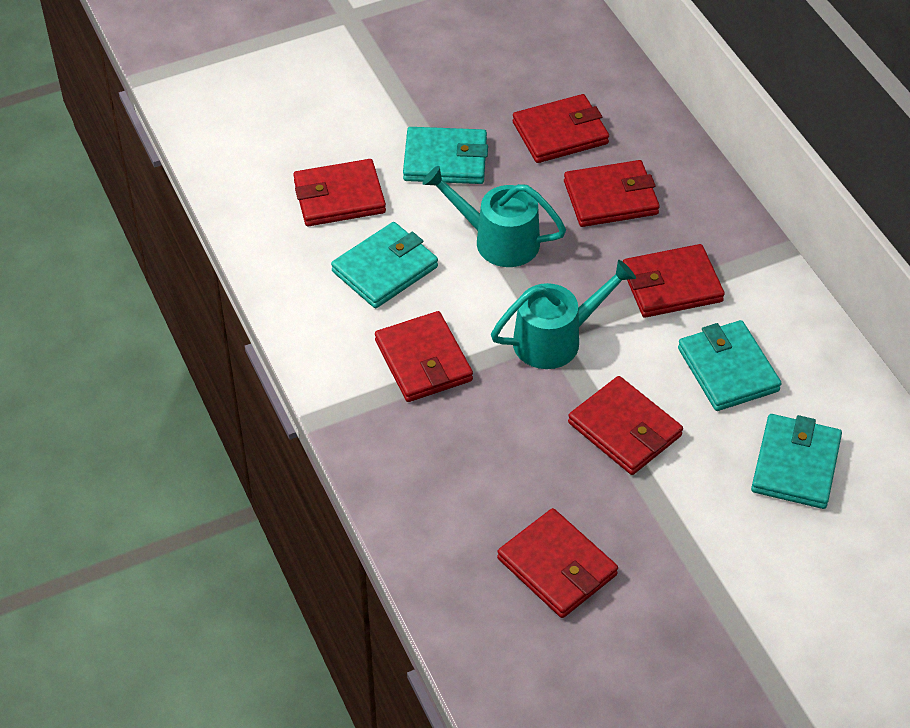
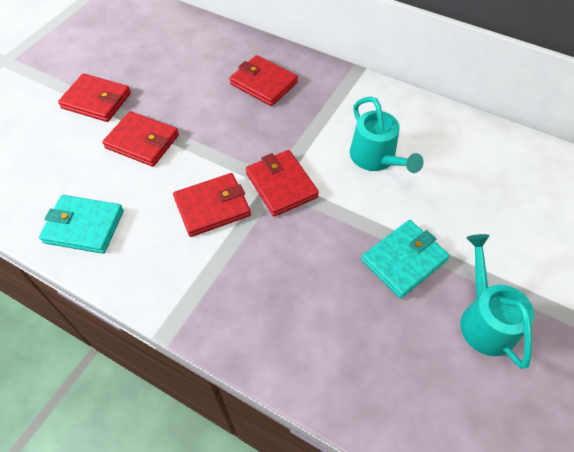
red wallet: [293,159,386,226] [375,311,473,402] [497,508,618,618] [513,94,609,163] [564,160,660,227] [568,376,683,475] [623,244,725,318] = 7 -> [58,73,131,122] [102,111,179,167] [173,173,251,237] [229,55,298,106] [246,150,319,217] = 5
turquoise wallet: [331,222,438,308] [403,127,488,184] [678,320,782,411] [751,414,842,509] = 4 -> [39,195,124,254] [361,220,450,298] = 2

